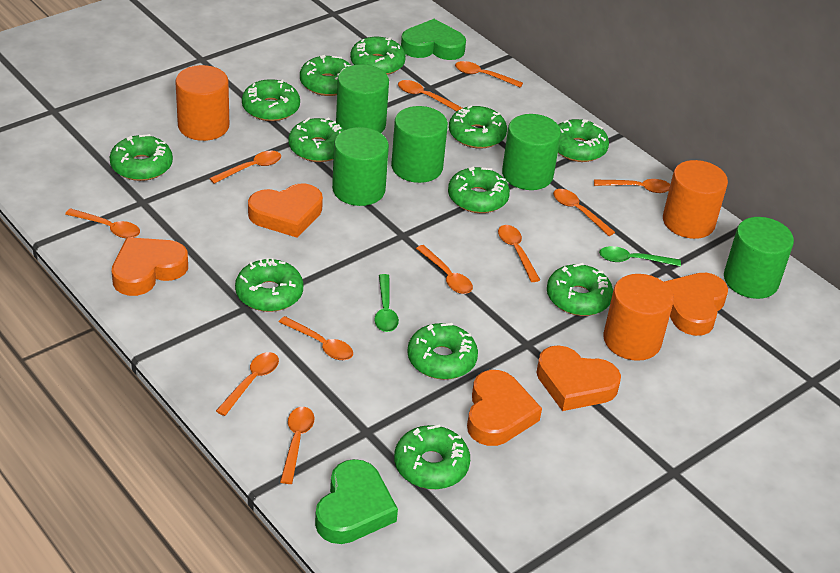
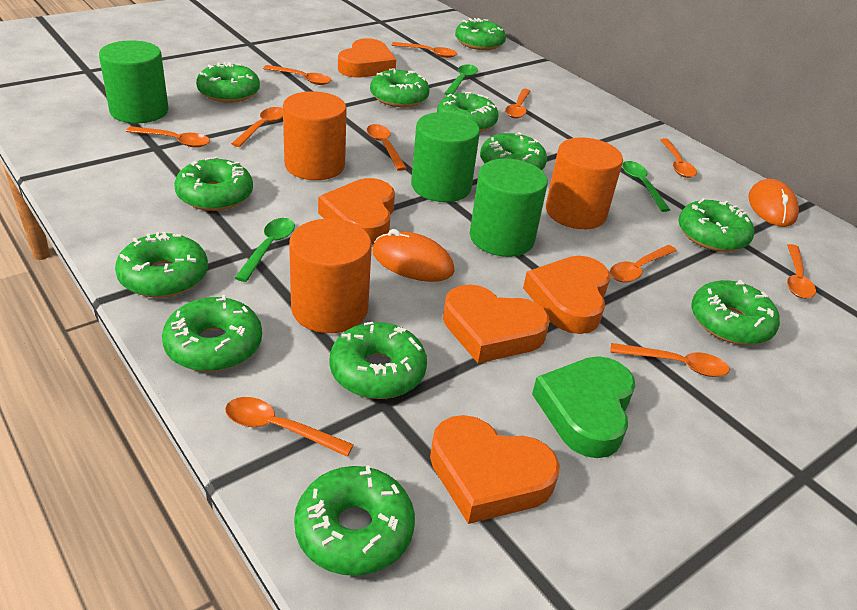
green cylinder: [332,127,389,206] [336,64,389,133] [391,106,448,183] [502,114,561,190] [724,217,794,299] = 5 -> [99,40,169,123] [411,112,480,202] [470,159,548,257] = 3
green heart: [315,459,398,544] [401,19,466,60] = 2 -> [532,356,635,458] = 1
green spoon: [374,274,399,332] [599,246,681,266] = 2 -> [235,218,295,282] [444,64,478,96] [622,161,670,212] = 3
orange mouse: none = 0 -> [372,229,454,282] [748,179,799,227] = 2

